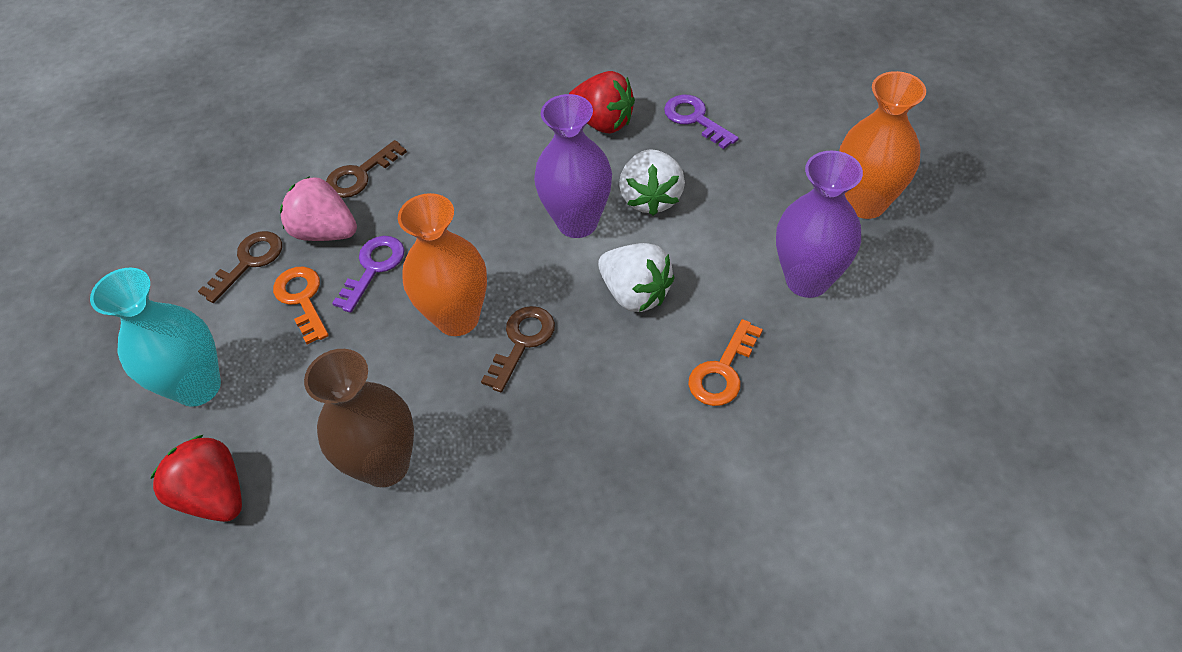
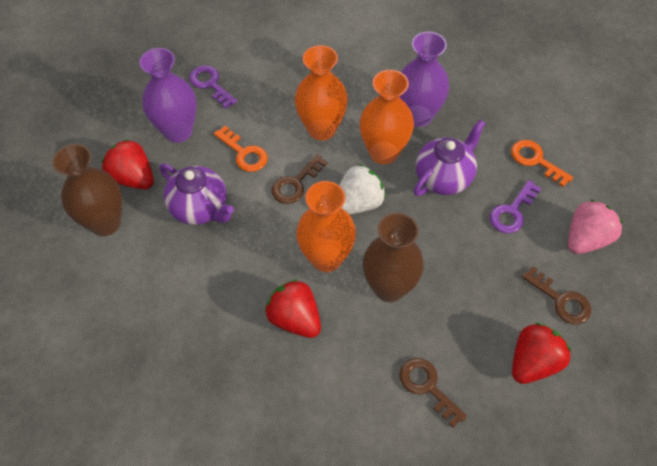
brown vase: [304,349,414,487] = 1 -> [52,144,122,236] [363,212,424,302] = 2
orange vase: [398,193,487,336] [839,71,926,219] = 2 -> [295,45,348,140] [296,181,356,272] [360,70,414,164] = 3
purple teapot: none = 0 -> [159,163,234,225] [414,120,486,196] = 2
red strawberry: [150,434,242,522] [569,71,635,134] = 2 -> [101,139,154,189] [265,279,321,338] [512,323,571,384] = 3
turquoise vase: [90,268,221,407] = 1 -> none = 0
white strawberry: [598,243,674,312] [619,149,685,216] = 2 -> [339,164,386,214] = 1

